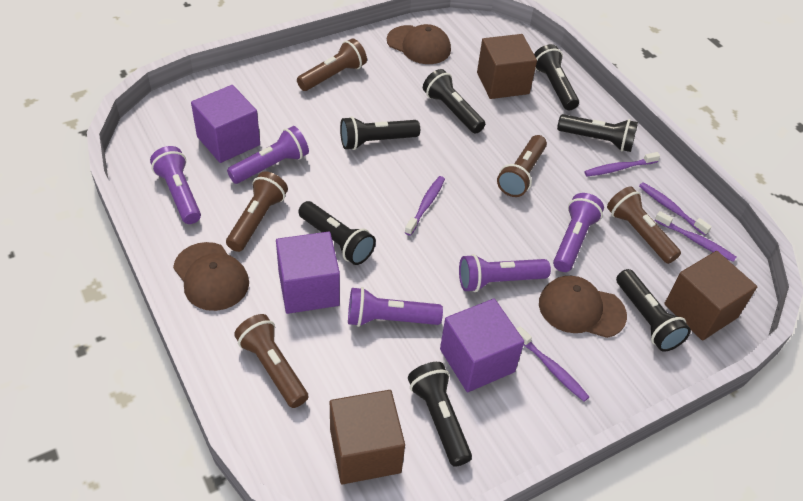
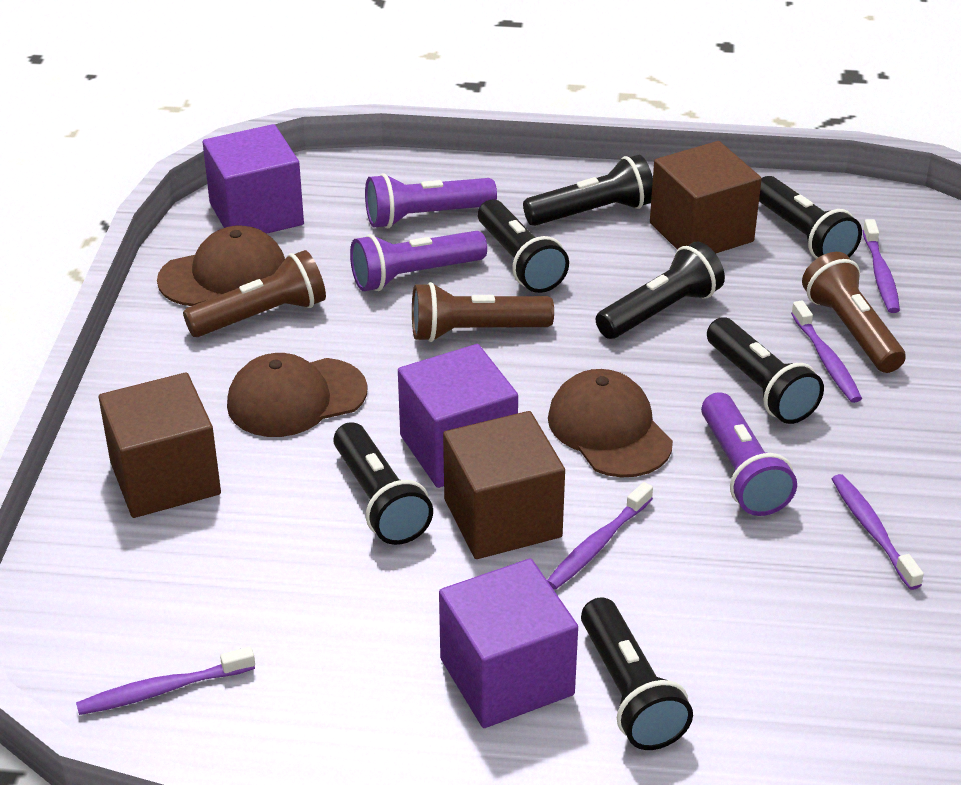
brown flashlight: [226,171,288,252] [234,314,308,408] [297,38,367,91] [497,135,547,197] [607,186,681,264] = 5 -> [183,250,326,337] [412,282,554,342] [802,252,906,373] = 3
purple flashlight: [150,146,201,224] [227,126,309,184] [348,287,443,327] [459,254,551,292] [553,193,604,272] = 5 -> [350,231,487,291] [365,173,497,228] [701,392,797,516] = 3

